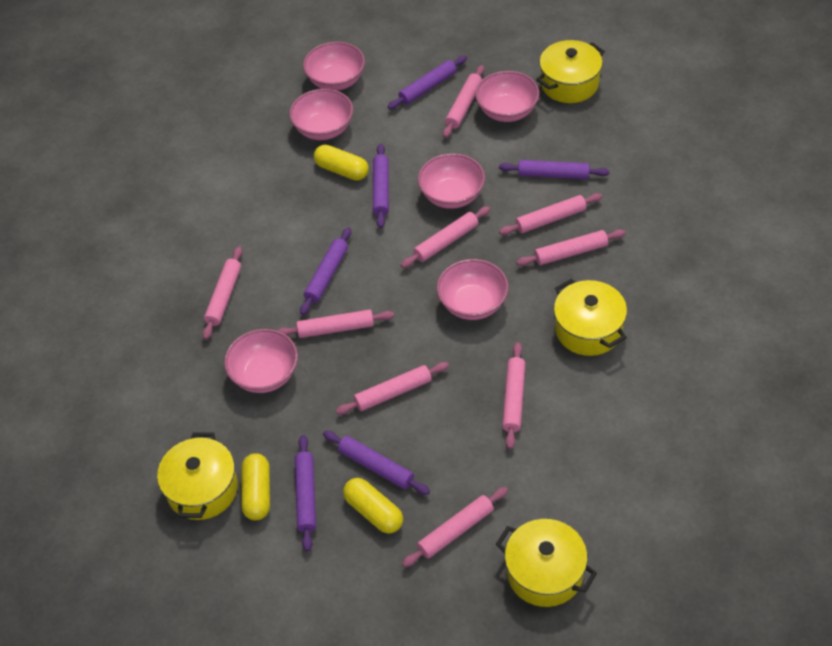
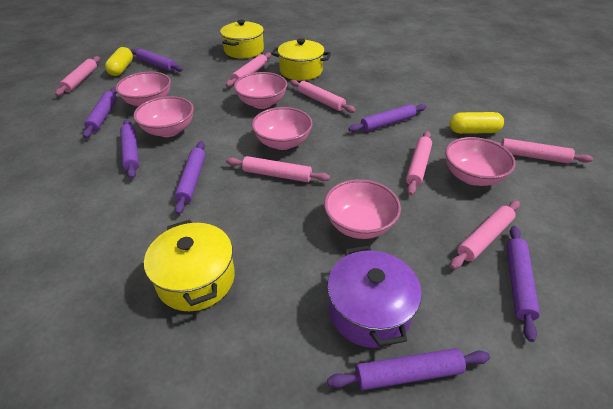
pink rolling pin: [202,246,242,340] [277,310,394,338] [335,362,449,415] [401,206,490,268] [402,487,508,568] [443,65,484,138] [499,193,602,235] [502,342,526,449] [516,229,626,266] = 9 -> [55,56,100,96] [226,53,271,87] [226,156,330,182] [290,80,356,113] [406,131,432,195] [450,201,520,269] [488,138,593,164] = 7
purple pot: none = 0 -> [327,245,422,348] = 1
purple rolling pin: [295,435,316,551] [300,227,351,315] [323,431,430,495] [373,144,389,228] [387,56,467,110] [499,160,609,179] = 6 -> [83,87,117,138] [120,119,139,179] [131,49,183,72] [174,141,205,215] [327,348,490,390] [348,104,426,132] [507,226,540,342] = 7
yellow capsule: [241,453,270,520] [314,145,369,180] [343,478,403,534] = 3 -> [105,47,133,76] [449,112,504,134] = 2
yellow pot: [157,432,238,520] [496,519,597,607] [536,40,605,103] [554,279,627,356] = 4 -> [144,220,235,311] [220,20,264,58] [271,38,331,80] = 3

